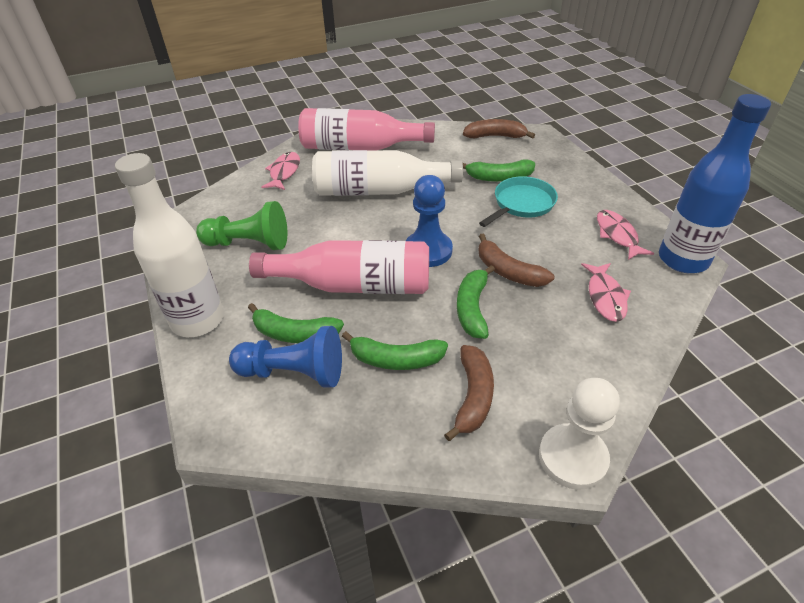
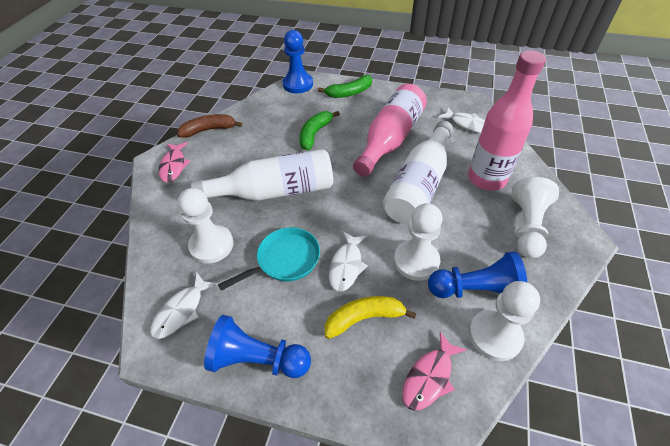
blue bottle: [659,94,771,273] = 1 -> none = 0
blue pawn: [229,326,342,388] [406,175,453,267] = 2 -> [204,315,311,378] [283,30,313,93] [428,251,528,298] = 3
brown banana: [444,345,494,441] [463,119,535,138] [478,234,554,287] = 3 -> [177,114,242,138] = 1
green banana: [248,303,344,343] [342,331,448,370] [457,265,495,339] [462,159,535,182] = 4 -> [299,111,340,150] [318,75,372,98] = 2
green pawn: [196,201,287,250] = 1 -> none = 0
pink fish: [262,152,300,190] [581,263,631,322] [597,210,654,260] = 3 -> [159,142,190,182] [402,332,467,411] = 2
white fish: none = 0 -> [150,273,217,339] [329,231,368,292] [438,107,485,133] = 3
white pawn: [539,378,620,490] = 1 -> [178,188,234,264] [394,203,442,281] [469,281,540,361] [512,177,559,258] = 4
yellow banana: none = 0 -> [325,296,417,339] = 1

